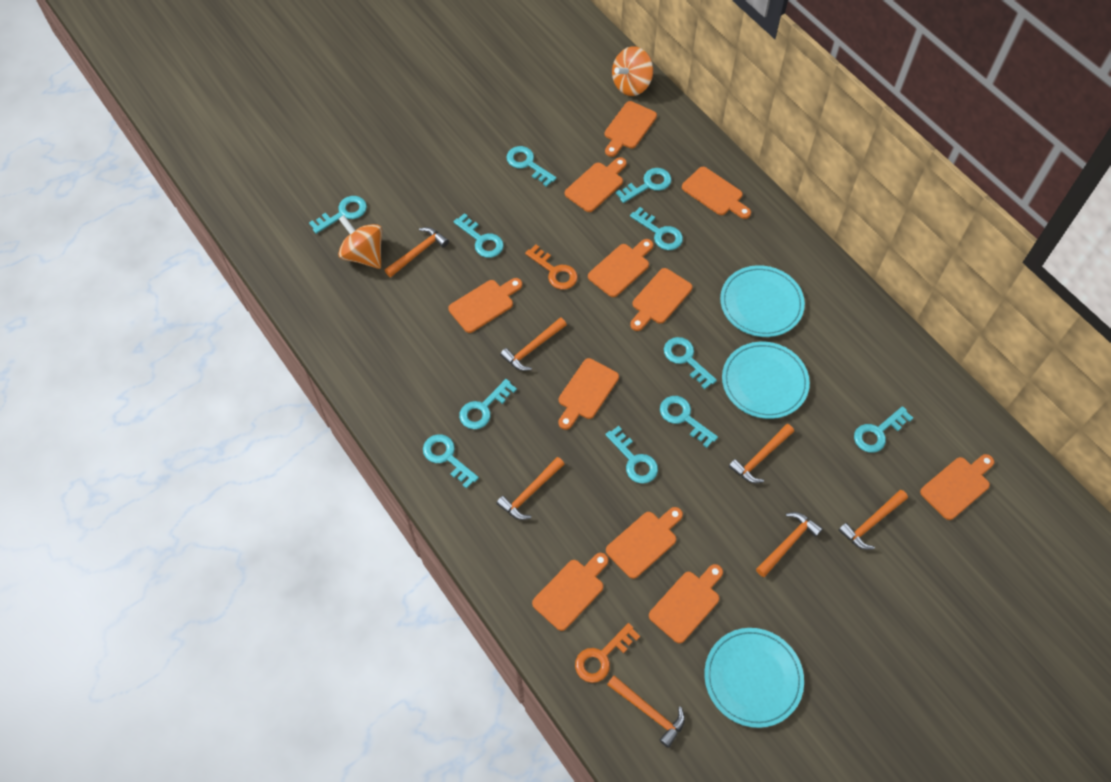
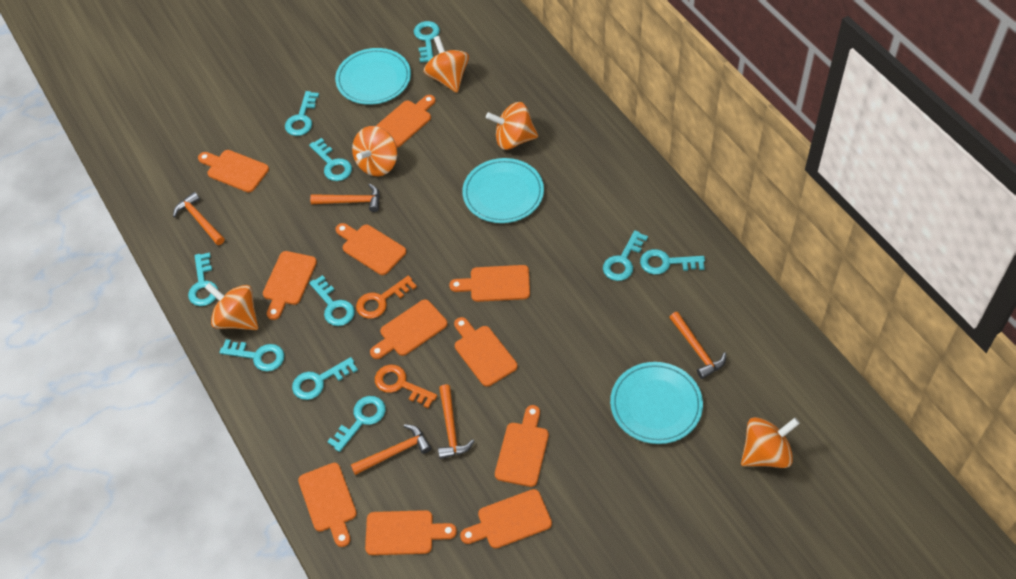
orange hammer: [385,227,449,277] [496,457,564,520] [500,317,567,371] [607,675,685,748] [729,424,794,483] [756,512,823,577] [838,490,908,550] = 7 -> [173,192,225,245] [310,183,380,212] [351,424,431,475] [438,384,474,459] [669,312,726,379] = 5
orange spinning top: [338,215,382,269] [612,46,653,96] = 2 -> [205,283,258,330] [352,126,397,176] [424,36,469,93] [486,102,538,150] [741,417,800,468] = 5
turquoise key: [309,196,367,234] [423,434,479,489] [453,213,504,258] [459,379,517,429] [506,146,557,187] [605,426,658,484] [616,168,671,203] [630,207,683,250] [660,396,718,448] [664,337,717,389] [854,406,913,453] = 11 -> [188,253,218,306] [219,339,284,371] [285,91,319,136] [292,357,358,400] [309,138,352,181] [309,275,355,326] [327,396,386,452] [414,21,440,63] [603,230,648,281] [640,249,705,275] = 10

